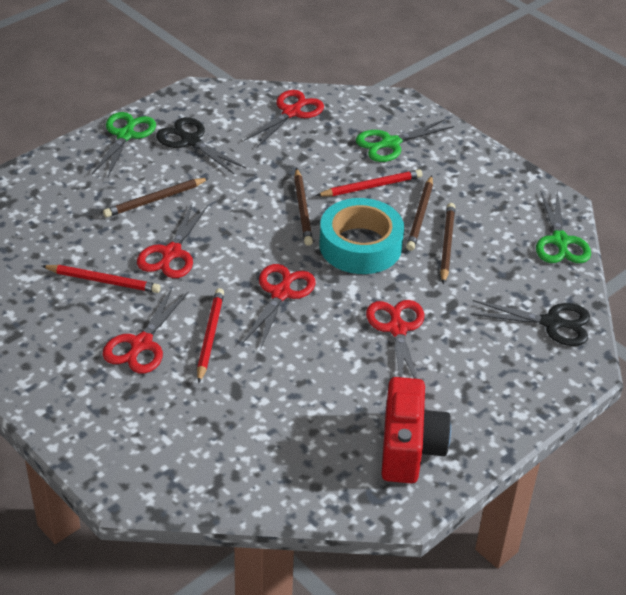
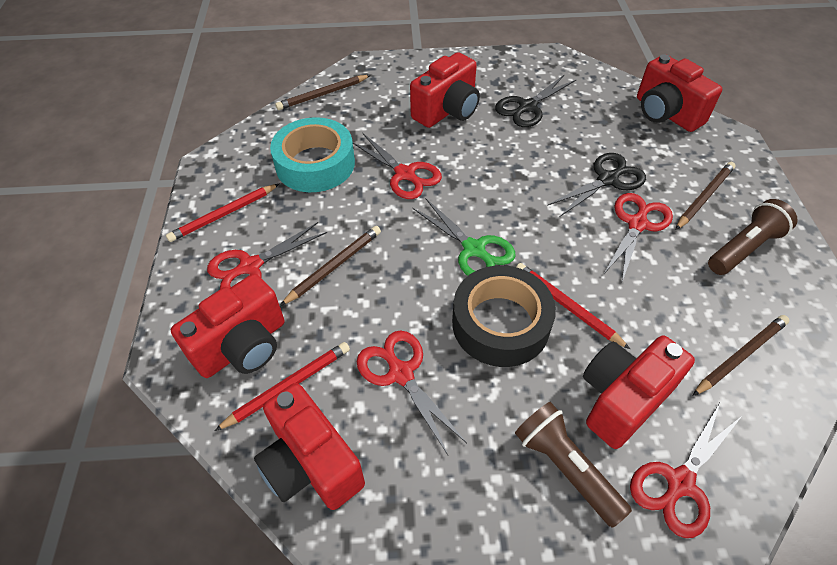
black tape: none = 0 -> [452,265,556,367] = 1
brown flashlight: none = 0 -> [515,402,632,528] [708,199,798,275] = 2
green scissors: [92,112,156,179] [356,119,454,162] [536,191,591,263] = 3 -> [412,199,516,276] = 1
red camera: [381,377,451,484] = 1 -> [171,274,284,378] [254,383,365,510] [410,52,480,128] [583,335,695,449] [637,54,722,132] = 5

